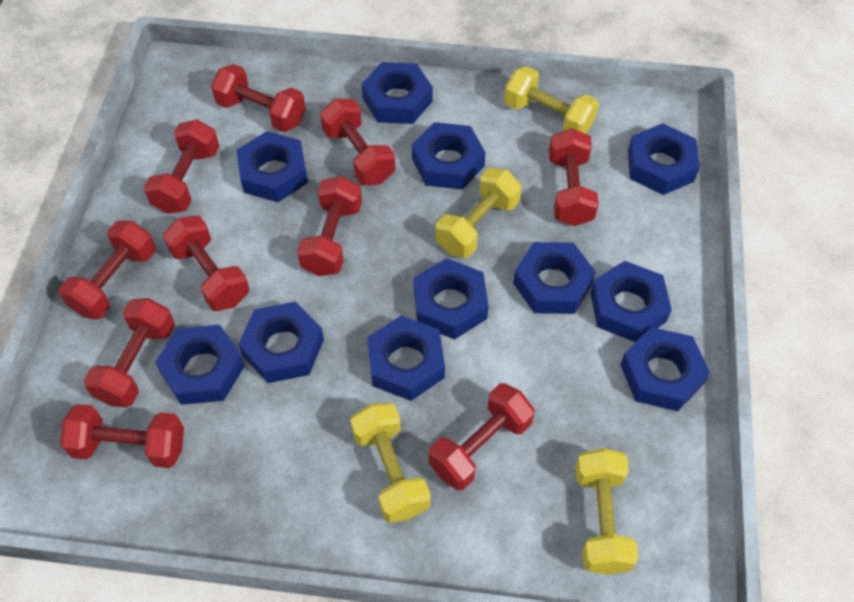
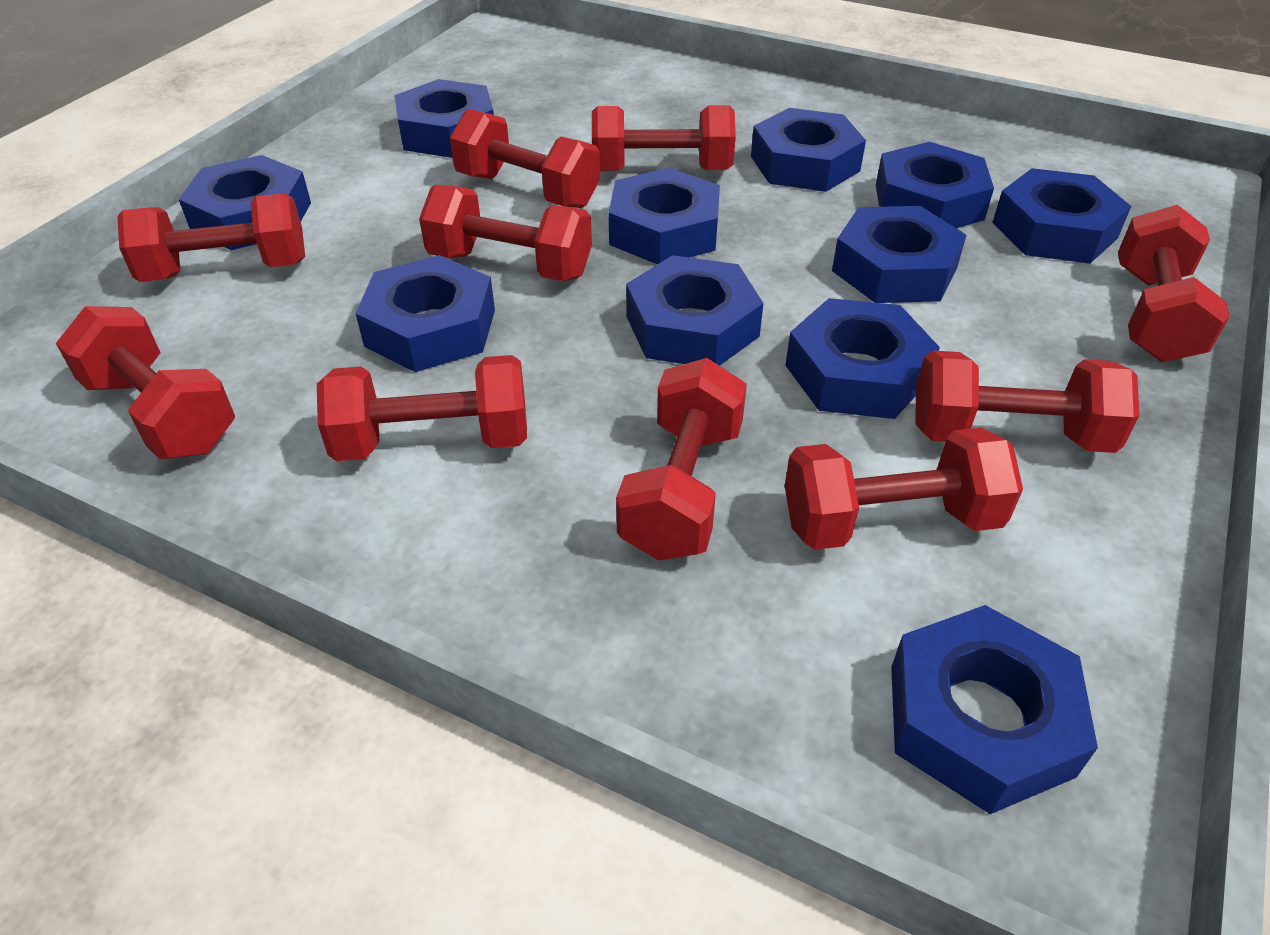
yellow dumbbell: [350,403,431,523] [436,168,522,258] [504,66,599,134] [575,448,639,575] = 4 -> none = 0

